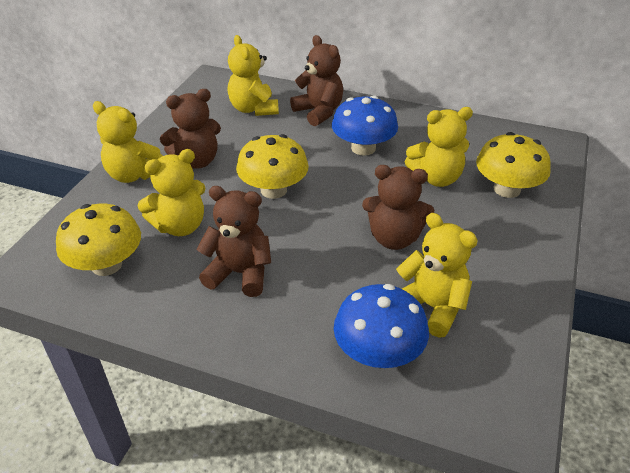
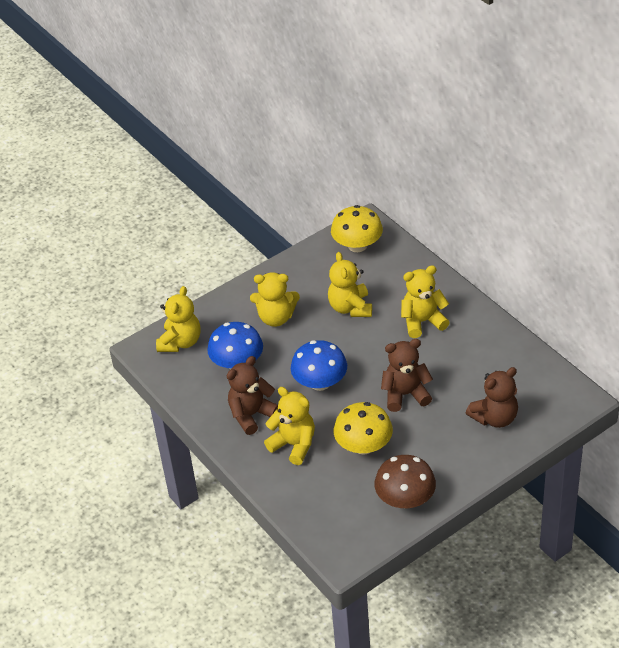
brown mushroom: none = 0 -> [374,455,436,509] = 1
brown teddy bear: [160,89,221,169] [196,186,271,297] [290,35,343,126] [362,165,434,250] = 4 -> [227,356,278,435] [381,339,433,412] [466,367,518,428] = 3
yellow mushroom: [56,204,141,276] [236,134,309,199] [476,132,551,198] = 3 -> [331,205,383,252] [334,402,393,455] = 2

